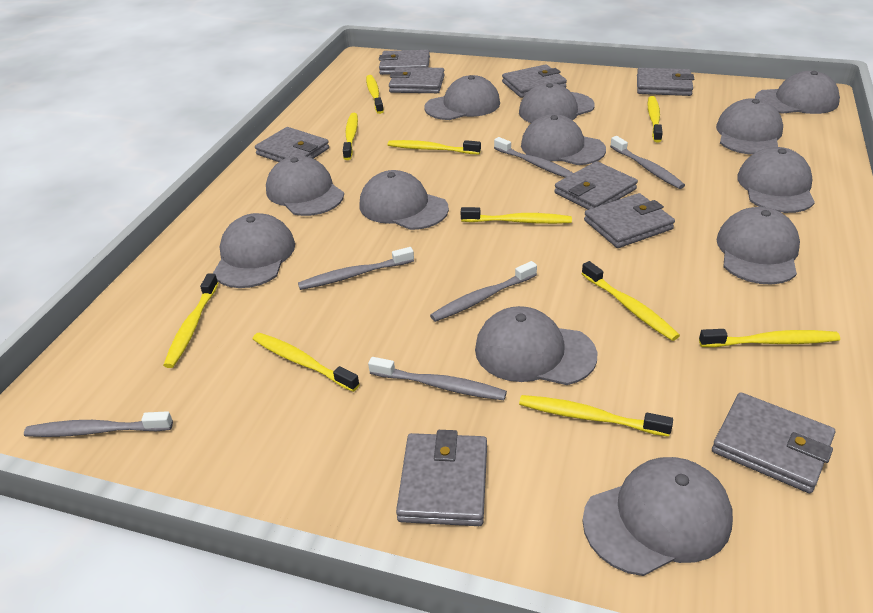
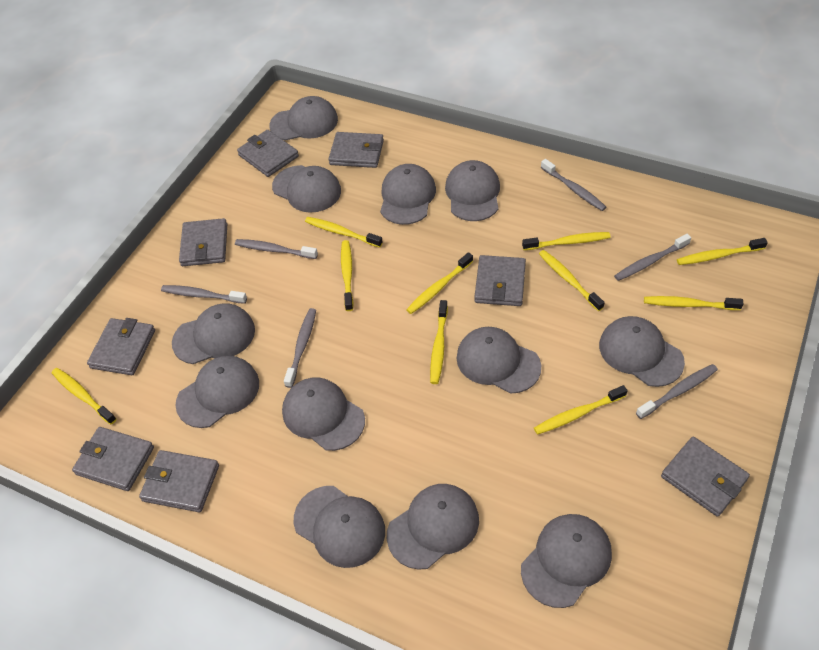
grey wallet: [255,127,329,162] [379,50,430,75] [389,67,445,93] [396,430,487,526] [502,64,567,98] [554,161,638,210] [584,193,675,248] [637,68,694,96] [712,392,835,493] = 9 -> [72,427,154,491] [87,318,155,375] [139,450,219,512] [179,218,227,266] [237,130,299,177] [328,132,384,168] [474,255,526,306] [661,437,750,517] = 8

